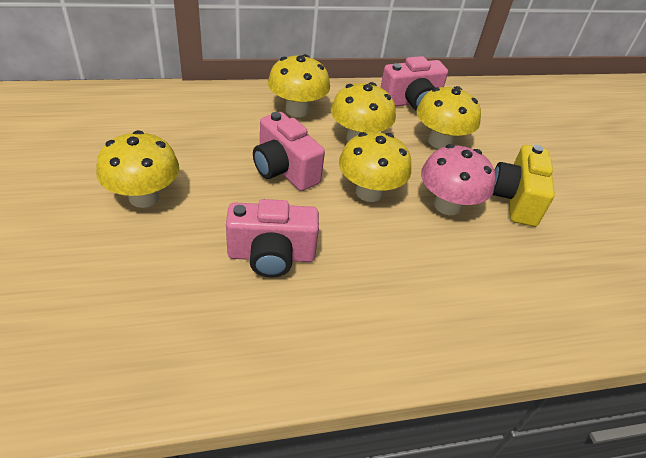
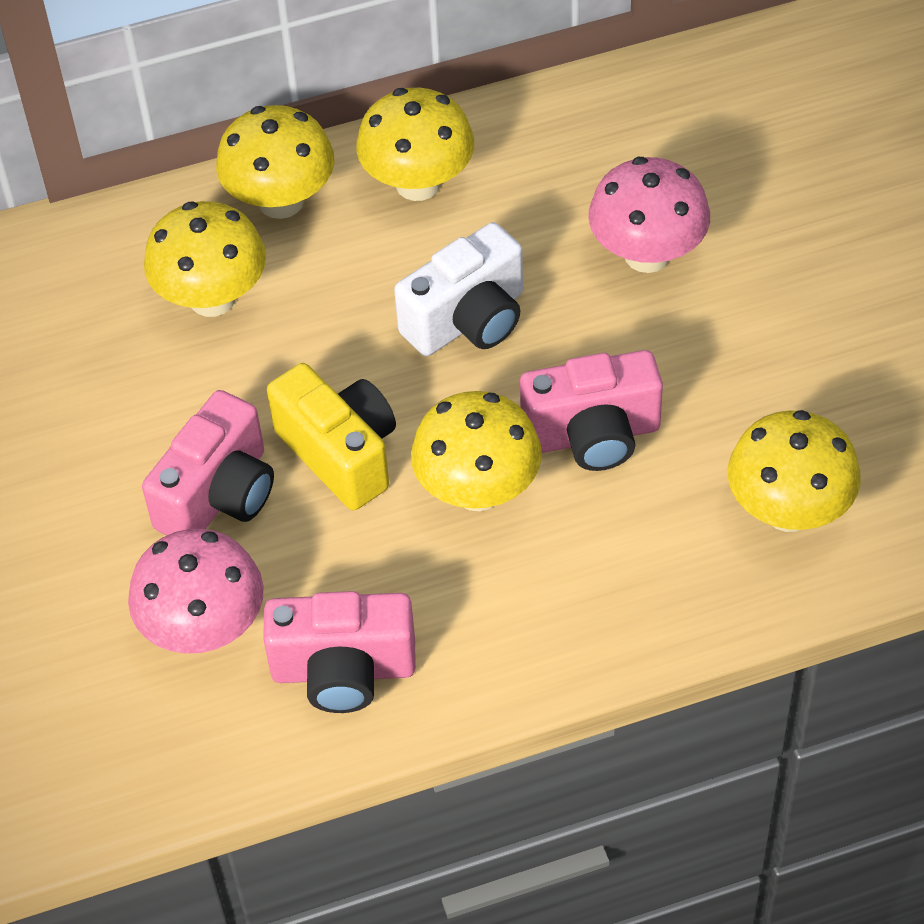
pink mushroom: [421,144,495,215] = 1 -> [128,529,264,654] [588,157,710,273] = 2
white camera: none = 0 -> [394,222,523,356] = 1

